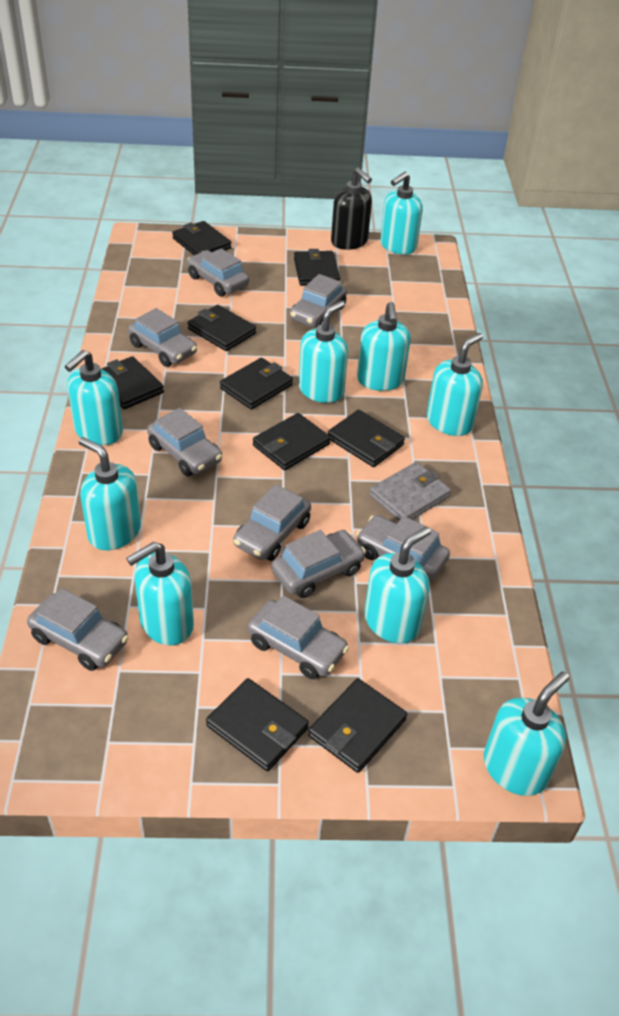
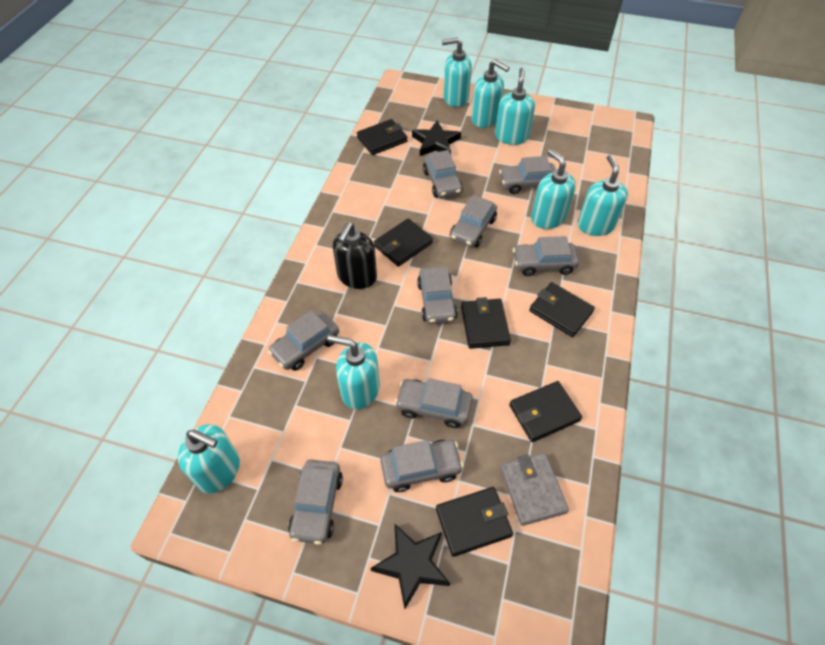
black star: none = 0 -> [370,524,450,609] [412,120,461,156] = 2
black wallet: [101,356,164,409] [172,221,231,255] [188,305,256,351] [206,678,309,771] [220,358,293,410] [253,413,331,470] [294,249,340,286] [308,678,407,773] [328,410,405,467] = 9 -> [357,119,408,155] [374,218,433,267] [436,487,513,557] [461,297,511,349] [509,381,582,442] [529,282,595,337] = 6
turquoise soap dispenser: [65,350,123,445] [79,437,141,550] [126,542,194,645] [299,301,348,403] [357,302,411,391] [364,526,431,643] [380,172,423,255] [427,333,483,436] [484,671,569,796] = 9 -> [178,424,240,494] [327,335,380,409] [442,38,472,107] [471,59,510,128] [495,68,535,145] [531,149,576,229] [577,155,628,236] = 7

